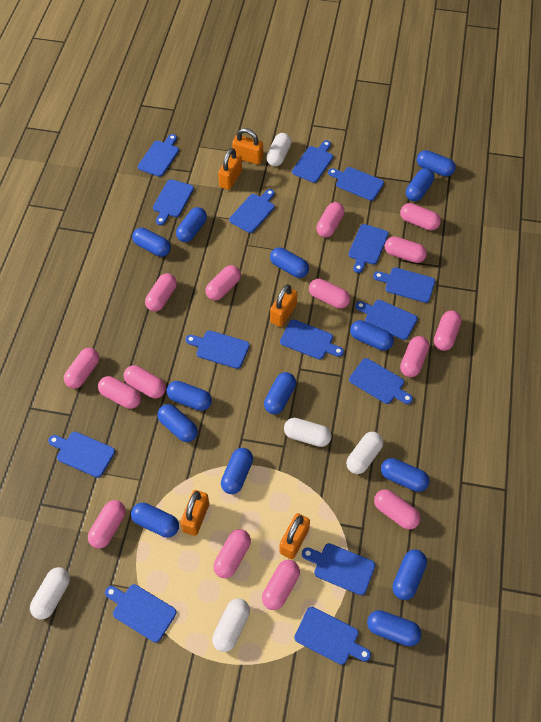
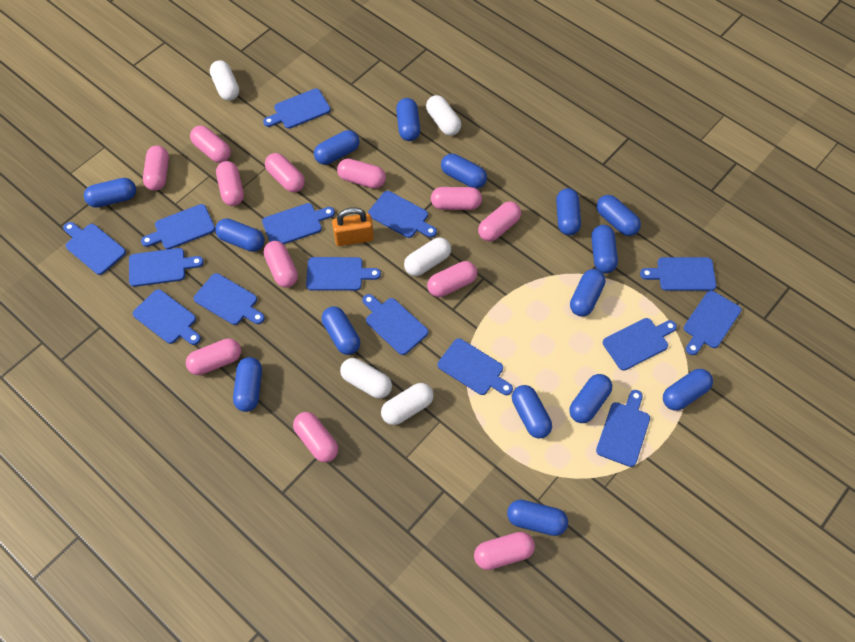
blue capsule: [131,503,179,538] [132,228,171,257] [157,404,198,442] [167,381,212,411] [176,207,207,242] [221,448,253,494] [264,372,296,414] [270,247,309,278] [350,320,394,351] [367,610,421,646] [381,458,430,492] [392,549,427,600] [406,168,434,201] [417,150,456,177] = 14 -> [84,178,136,208] [215,218,265,252] [233,357,262,412] [314,130,360,165] [322,306,360,355] [396,98,420,141] [441,154,487,189] [507,500,568,536] [512,385,552,438] [556,188,581,235] [569,374,612,423] [570,269,606,317] [591,225,618,273] [597,195,641,236] [663,369,713,411] = 15
orange padlock: [180,490,209,536] [218,148,242,190] [232,128,263,165] [270,284,297,327] [279,513,310,559] = 5 -> [332,207,374,246] = 1
pink capsule: [64,348,99,389] [88,500,126,549] [98,376,141,409] [123,365,166,398] [145,273,177,312] [205,265,241,301] [213,529,251,578] [262,560,300,610] [309,279,350,309] [316,202,345,237] [374,489,421,530] [385,236,427,263] [400,203,441,231] [400,336,429,377] [434,311,462,351] = 15 -> [143,145,169,191] [186,338,241,375] [190,126,231,163] [216,161,244,206] [264,241,298,288] [265,153,305,192] [293,412,338,462] [337,159,386,189] [427,261,477,297] [431,187,482,210] [474,532,535,570] [478,201,521,241] = 12

